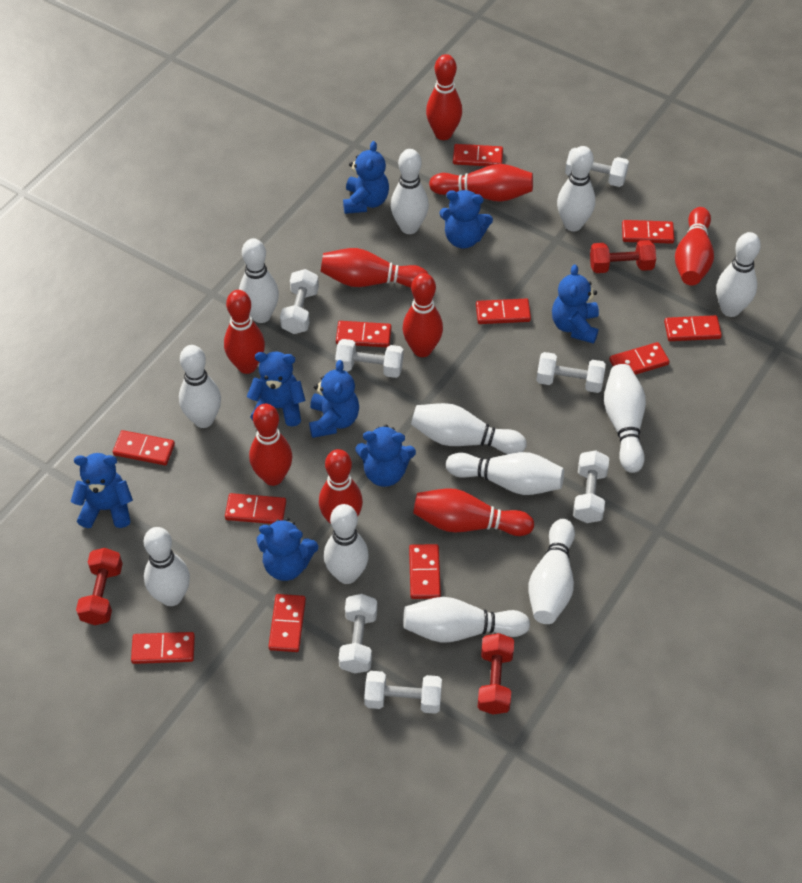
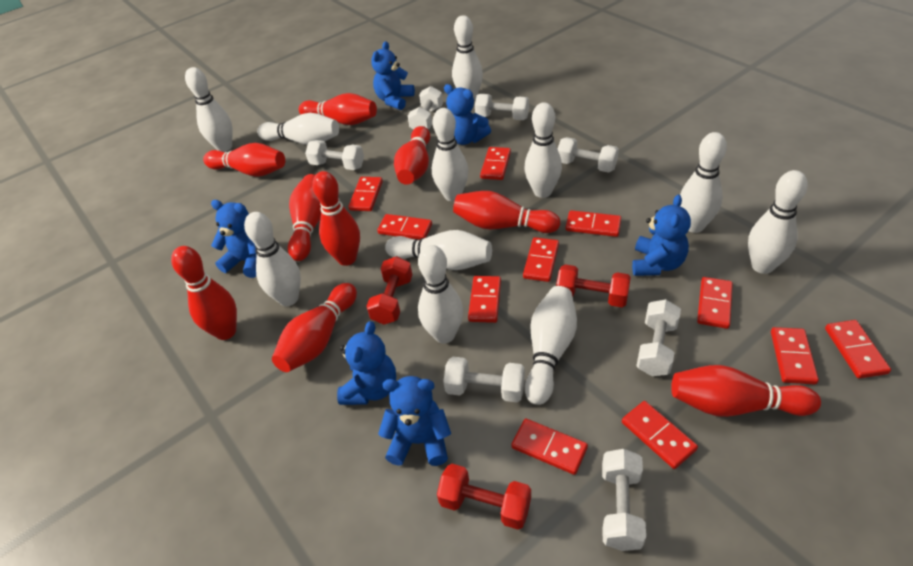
blue teddy bear: [70,453,133,528] [247,352,306,427] [256,517,318,581] [309,360,359,438] [343,141,389,214] [355,425,416,487] [439,190,493,249] [552,264,599,344] = 8 -> [211,200,256,278] [337,321,396,405] [371,41,415,110] [378,376,451,466] [444,84,491,145] [632,195,691,276] = 6
white bowling pin: [144,527,190,606] [179,345,221,428] [239,238,279,323] [324,504,369,584] [391,149,429,234] [403,597,530,643] [411,403,526,454] [446,452,564,495] [528,519,575,624] [557,146,595,231] [604,364,646,473] [716,232,761,317] = 12 -> [185,67,233,152] [244,212,301,306] [257,113,339,145] [385,230,492,270] [418,245,463,344] [432,108,468,201] [452,15,483,100] [524,102,562,198] [525,286,577,405] [680,132,727,233] [748,170,808,274] = 11

